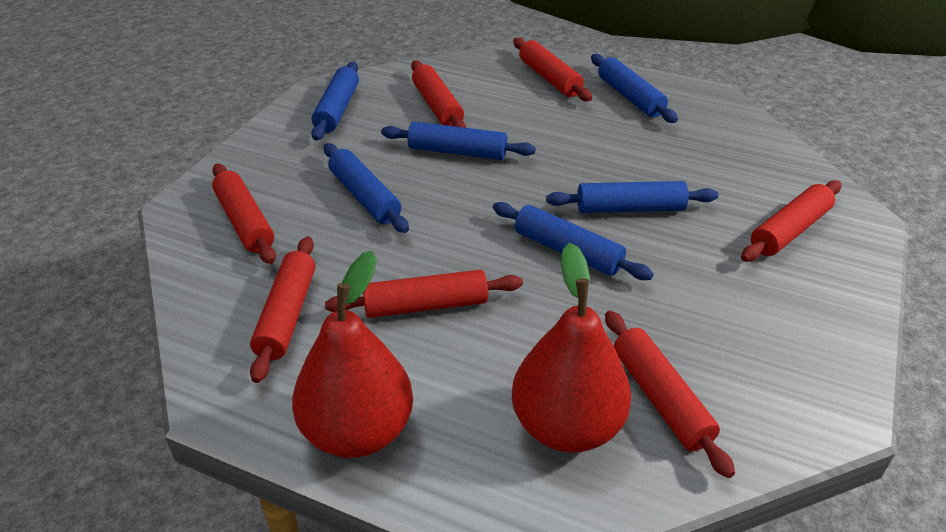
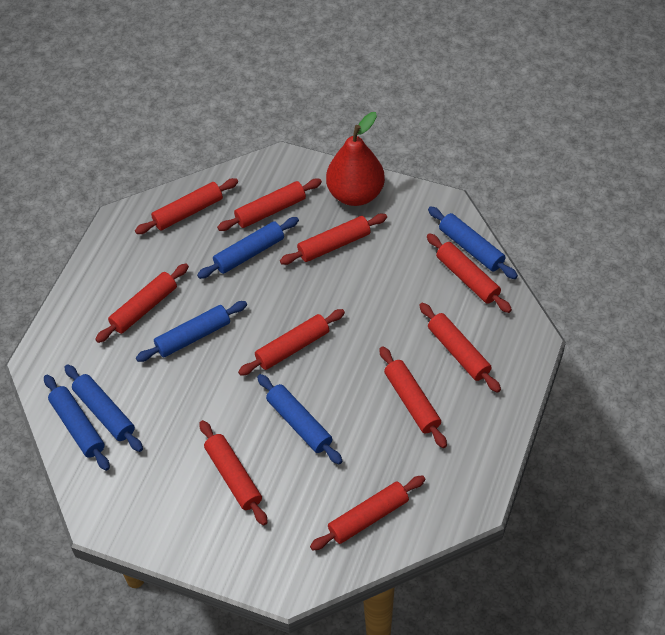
red pear: [292,251,413,458] [512,243,631,453] = 2 -> [326,112,385,206] = 1
red rolling pin: [212,164,276,264] [250,236,315,383] [325,270,523,318] [411,60,466,128] [513,38,592,101] [605,311,735,478] [741,180,841,262] = 7 -> [95,263,189,343] [135,178,238,234] [199,420,268,525] [217,179,322,231] [238,309,345,376] [280,214,387,265] [310,475,425,550] [379,346,447,448] [419,303,501,393] [427,233,512,313] = 10

